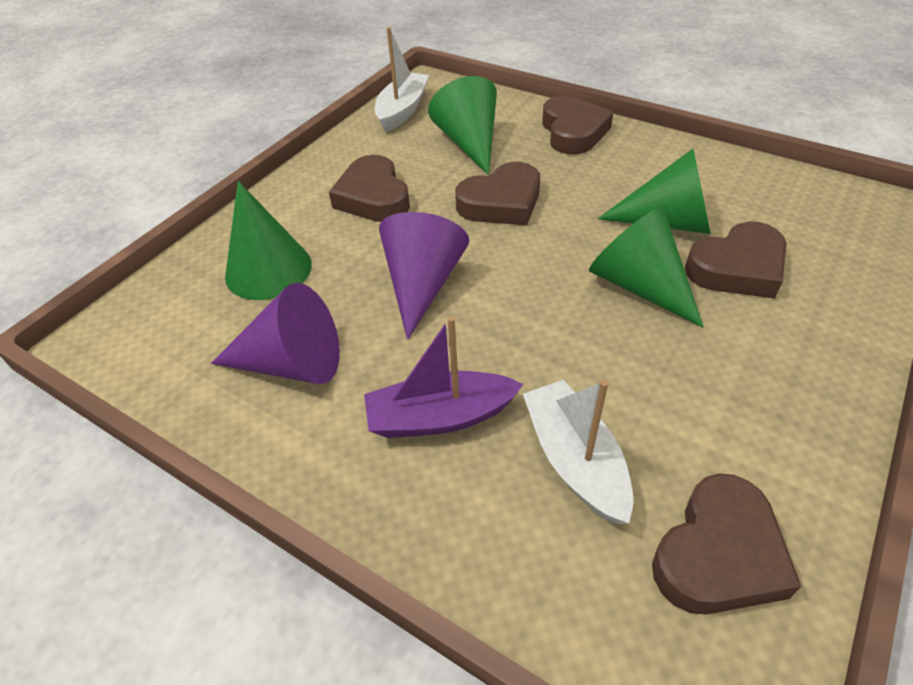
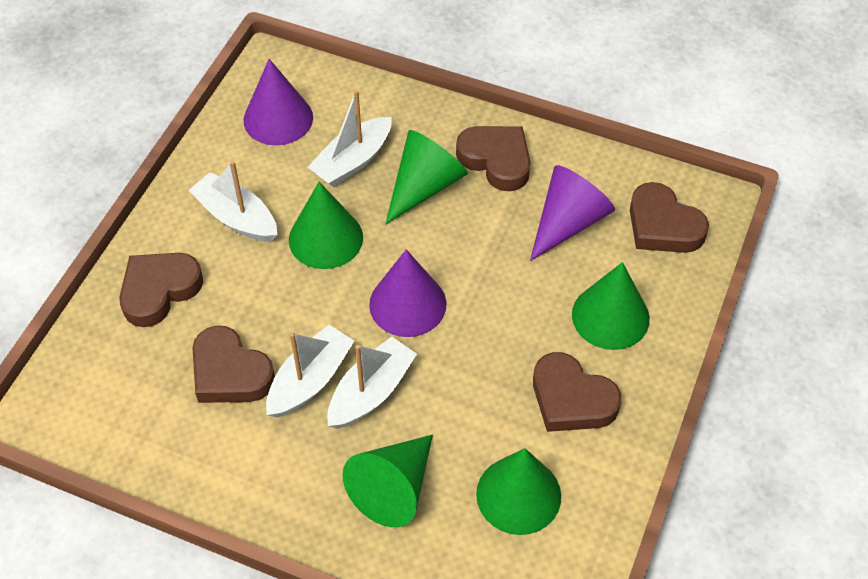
green cone: [225,181,312,300] [428,76,497,175] [589,207,704,327] [598,149,711,234] = 4 -> [289,182,363,269] [343,435,433,527] [385,130,468,224] [476,448,561,535] [572,262,650,350] = 5
purple boat: [364,316,523,438] = 1 -> none = 0
purple cone: [211,283,340,384] [379,212,469,340] = 2 -> [243,59,313,145] [369,249,446,337] [530,165,615,261] = 3
white boat: [375,27,429,132] [523,380,634,524] = 2 -> [188,161,277,242] [266,325,354,418] [308,90,392,187] [327,337,417,429] = 4

